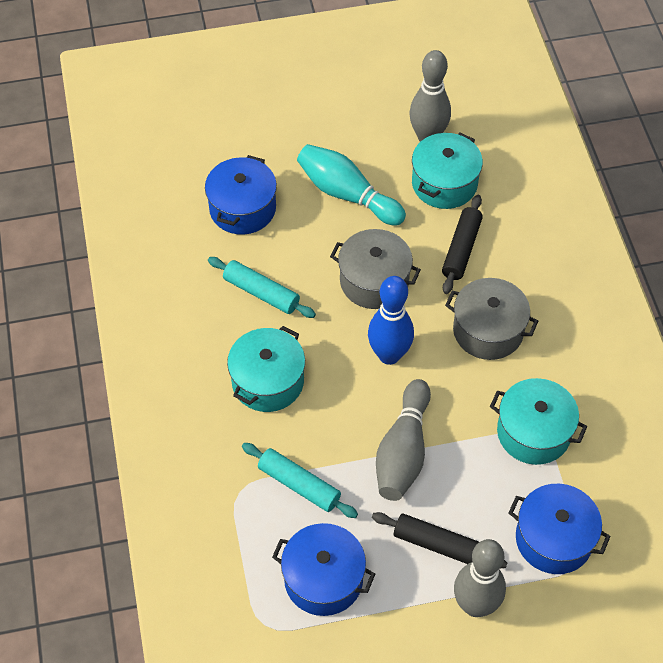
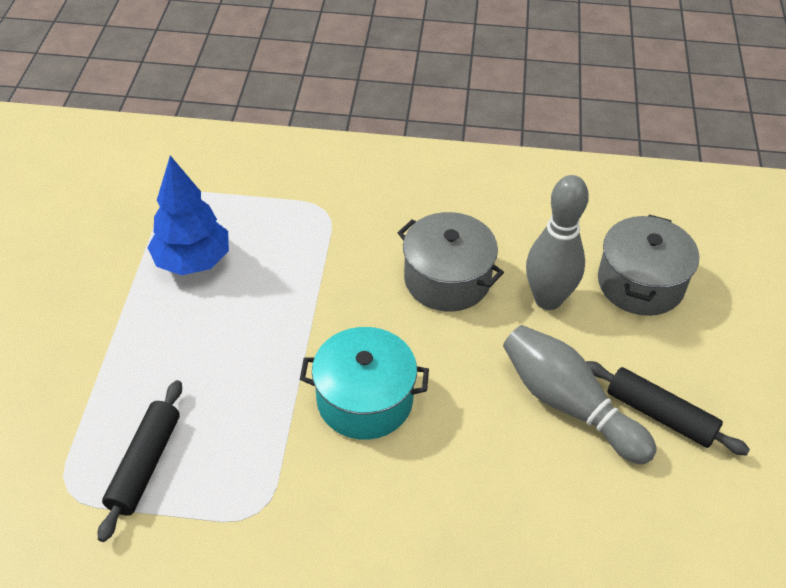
blue bowling pin: [368,276,414,365] = 1 -> none = 0
blue pot: [205,155,277,235] [272,523,375,616] [508,484,611,574] = 3 -> none = 0
blue tree: none = 0 -> [147,156,229,275] = 1
grey bowling pin: [376,379,431,501] [409,50,451,142] [454,539,506,617] = 3 -> [503,325,657,464] [526,175,589,310] = 2
turquoise bowling pin: [297,144,406,226] = 1 -> none = 0
turquoise pot: [227,326,305,412] [412,132,483,209] [490,378,587,465] = 3 -> [300,327,429,440] = 1
turquoise rolling pin: [208,257,316,318] [242,443,358,518] = 2 -> none = 0

